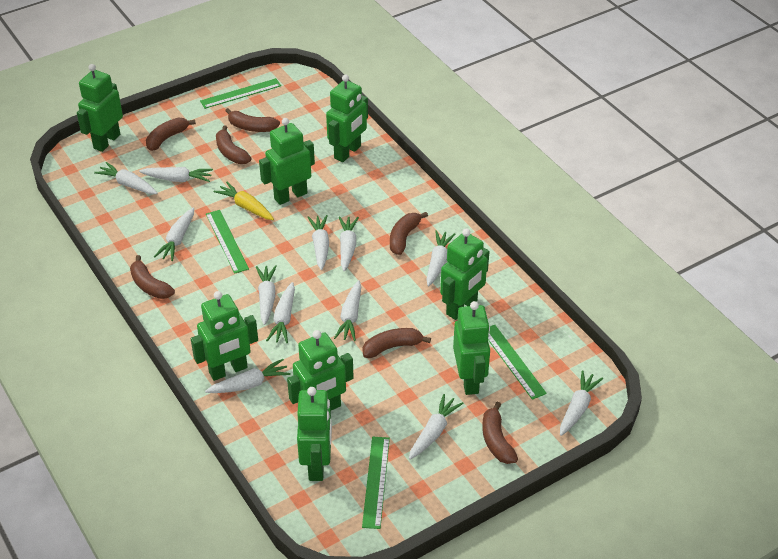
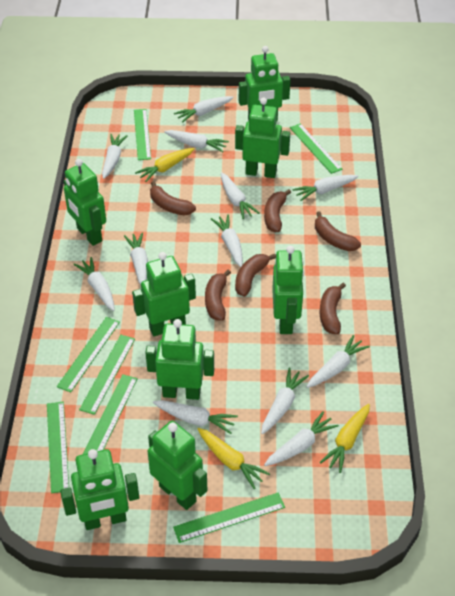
brown banana: [130,255,175,299] [146,118,196,151] [216,126,252,164] [225,108,280,132] [363,328,431,358] [390,212,428,255] [482,402,518,464] = 7 -> [150,181,196,215] [205,270,231,321] [235,254,276,297] [264,189,291,232] [315,212,361,251] [319,283,346,334] = 6
green ruler: [200,78,281,109] [206,210,249,274] [362,437,390,529] [488,325,547,400] = 4 -> [47,401,69,493] [57,317,120,393] [79,335,135,415] [83,374,138,454] [134,109,151,160] [173,492,285,543] [290,124,342,174] = 7
yellow carrot: [214,182,274,220] = 1 -> [135,148,195,182] [198,428,270,489] [319,404,370,473] = 3

